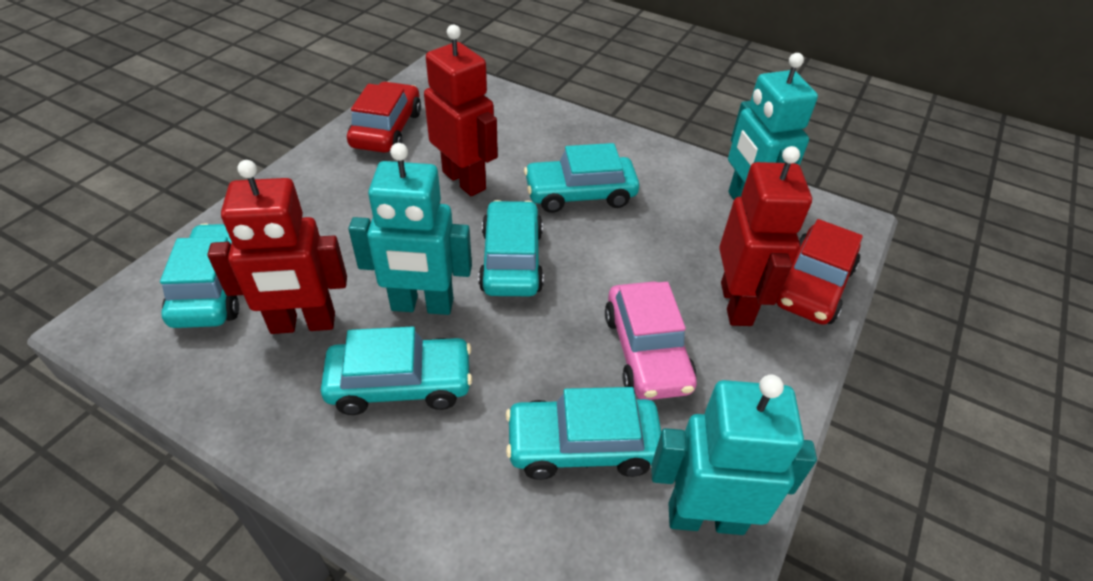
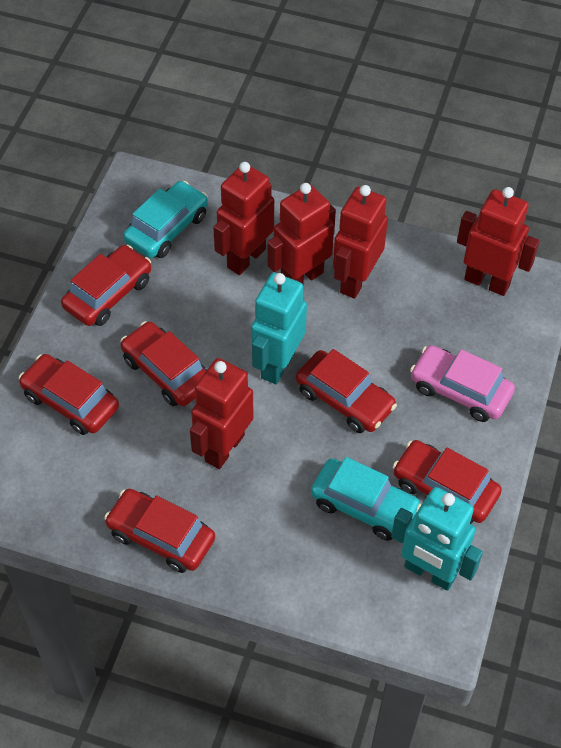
red car: [347,82,421,153] [776,219,863,325] = 2 -> [19,354,119,435] [61,245,151,326] [104,489,215,573] [120,321,207,406] [296,349,397,433] [393,440,502,524] = 6
red robot: [207,160,347,334] [424,25,498,196] [719,146,812,326] = 3 -> [190,358,254,469] [213,162,274,275] [267,183,336,284] [333,185,388,299] [457,187,540,296] = 5
turquoise car: [160,223,239,328] [321,326,472,415] [478,200,544,296] [506,387,661,480] [524,143,639,213] = 5 -> [123,181,208,258] [311,457,421,541] = 2
turquoise robot: [348,143,472,315] [651,375,817,535] [728,53,818,200] = 3 -> [251,273,307,384] [391,487,483,591] = 2

